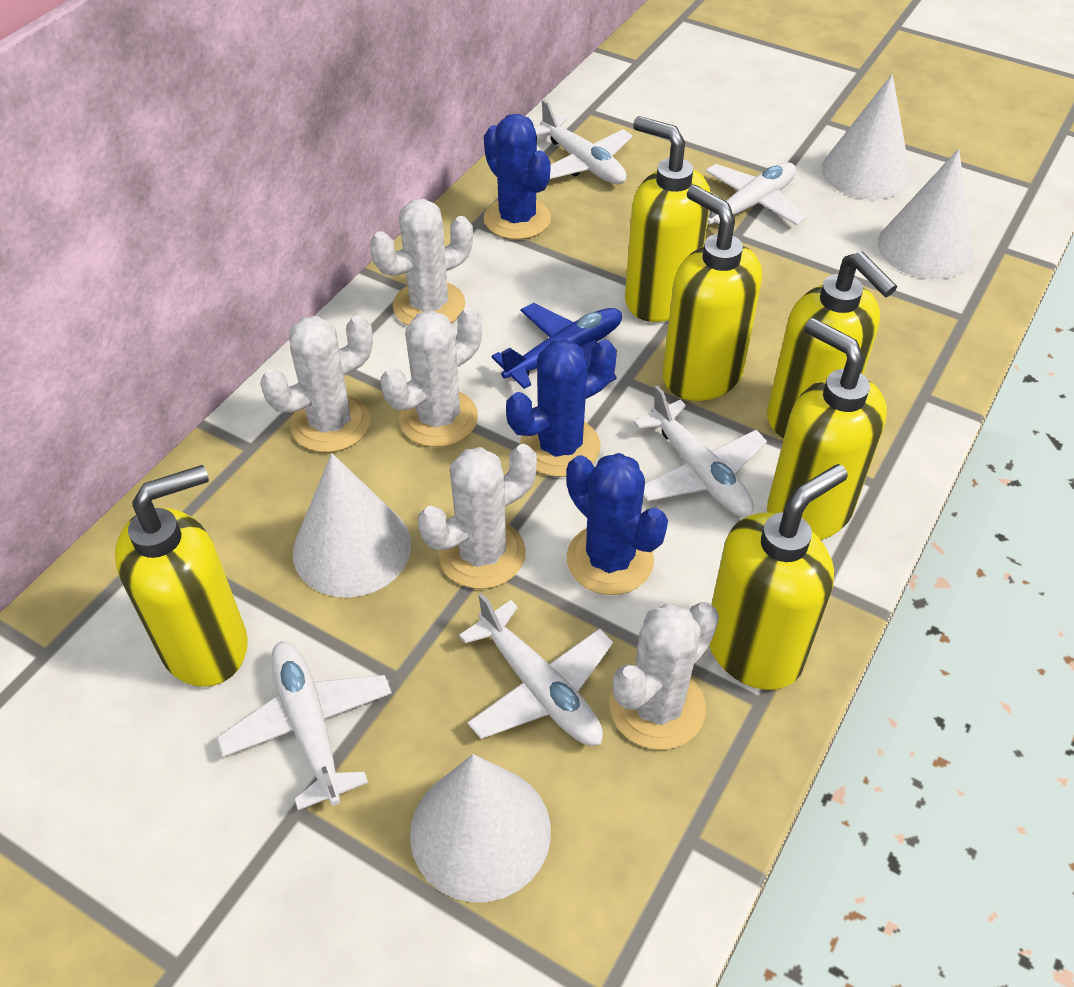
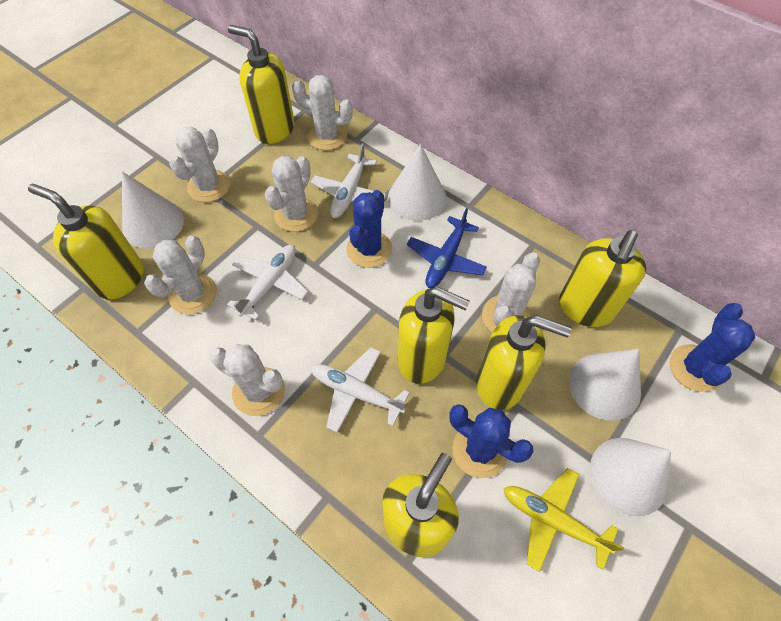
white cactus: [260,315,373,453] [370,199,473,325] [381,307,482,447] [418,444,537,589] [610,602,719,750] = 5 -> [144,236,217,314] [169,127,230,202] [210,344,285,416] [265,156,318,232] [292,75,353,150] [482,253,540,333] = 6
white plane: [217,641,392,810] [459,593,613,746] [535,100,632,184] [634,386,767,517] [705,162,806,228] = 5 -> [227,245,308,320] [311,143,386,218] [311,347,410,432] = 3
yellow plane: none = 0 -> [504,468,624,572] = 1

